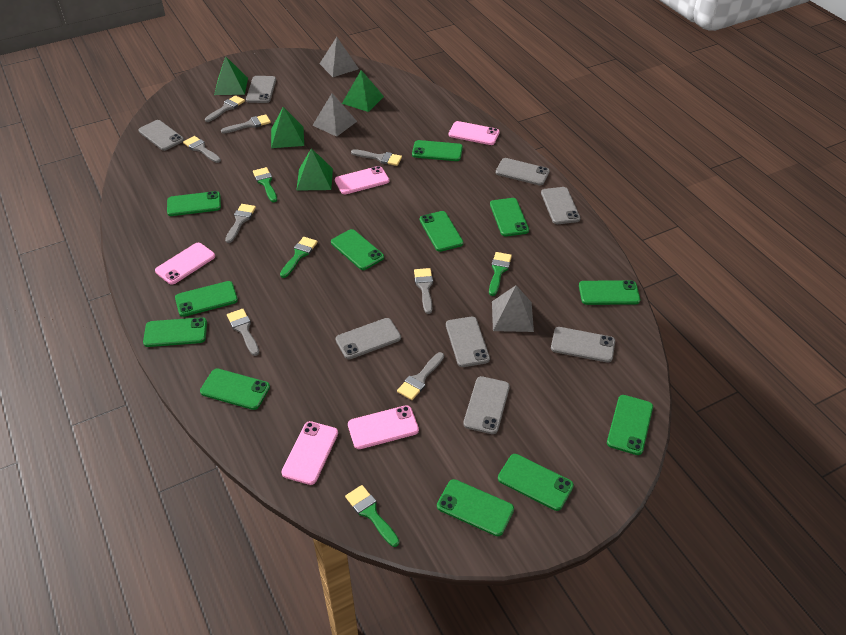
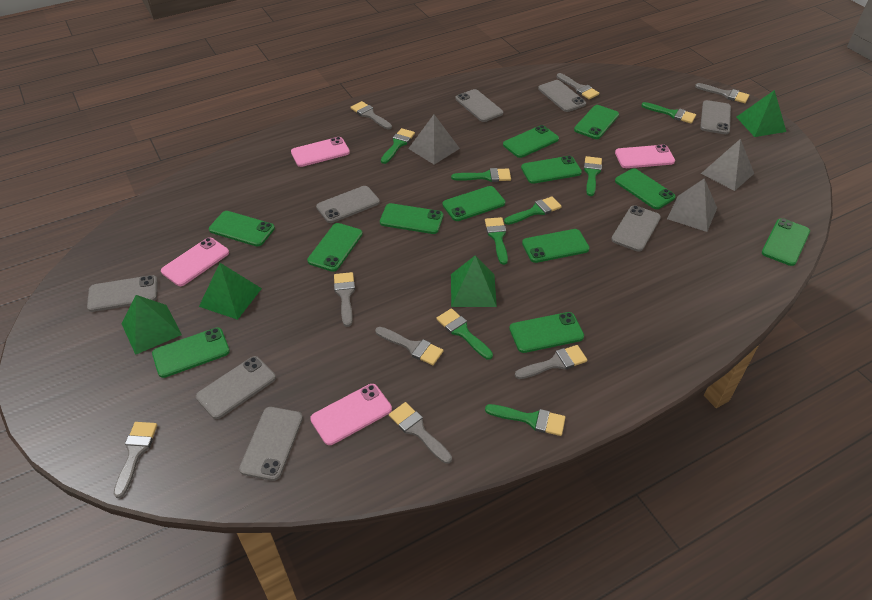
green brush: [253,167,277,202] [280,237,318,278] [345,485,399,547] [489,252,512,296] = 4 -> [381,128,415,164] [436,308,493,360] [451,168,511,182] [485,217,508,265] [485,404,566,436] [504,196,562,225] [584,156,602,196] [641,102,696,123] = 8
pink phone: [155,243,215,284] [281,421,338,485] [335,166,389,194] [348,405,419,449] [449,121,500,145] = 5 -> [161,238,229,286] [291,137,350,167] [310,384,392,445] [615,144,675,168] = 4

